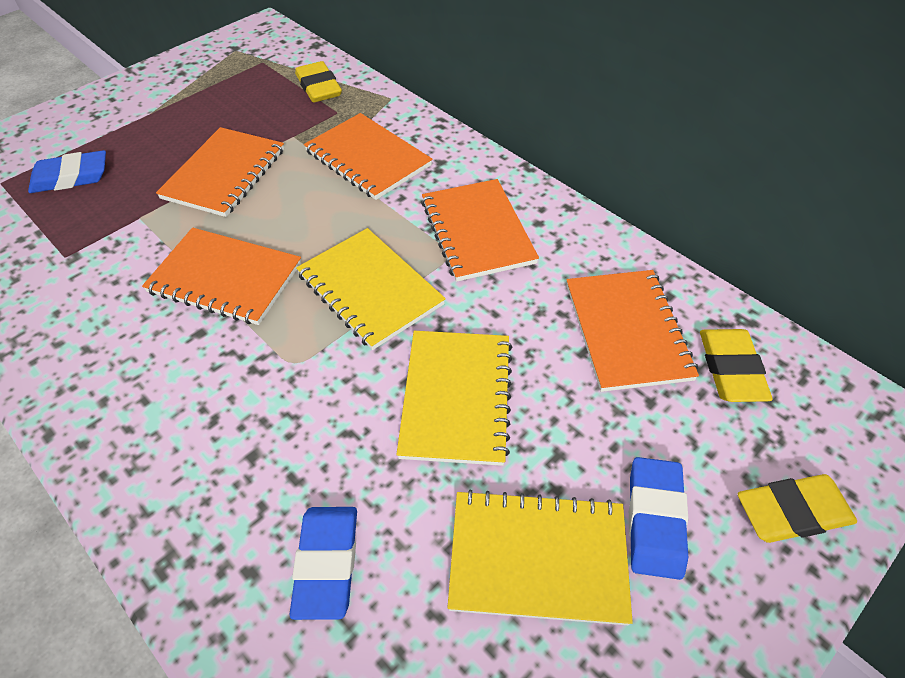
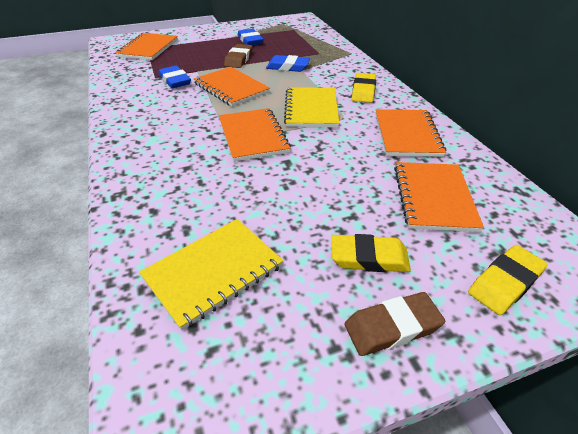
brown eraser: none = 0 -> [224,44,253,68] [345,292,445,356] = 2
yellow notebook: [296,228,446,350] [396,331,512,466] [447,490,633,625] = 3 -> [139,219,283,331] [284,87,339,128] = 2

